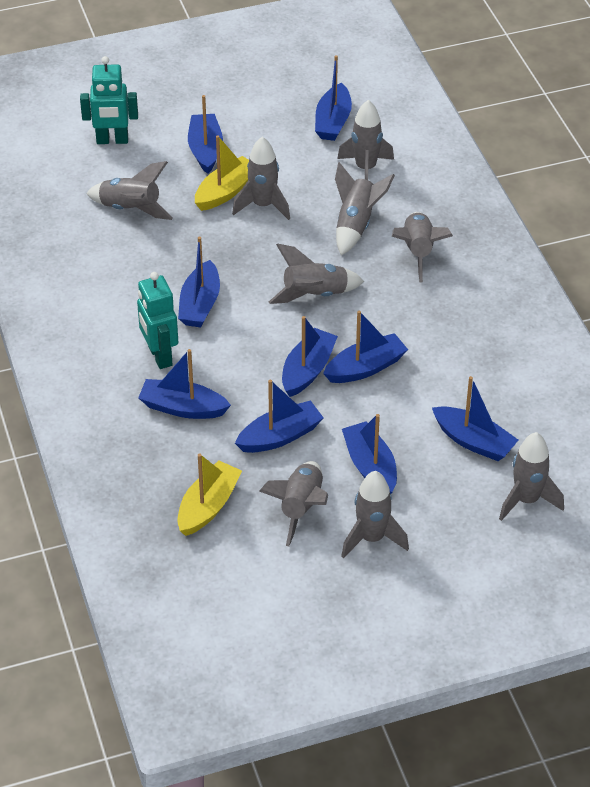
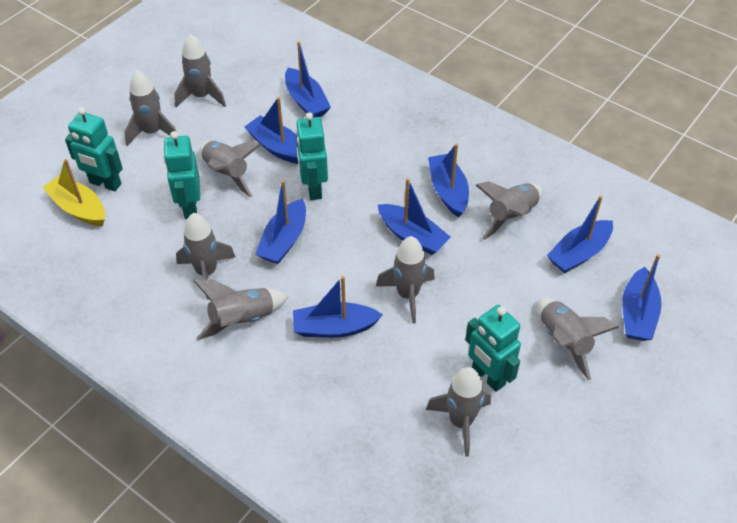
blue boat: [138,349,231,419] [178,237,220,327] [188,95,223,174] [235,380,323,453] [282,316,338,397] [315,55,352,141] [323,311,408,383] [342,414,397,494] [432,376,518,461] = 9 -> [245,97,298,164] [256,180,306,264] [285,41,331,117] [293,276,383,338] [378,178,451,255] [428,143,469,217] [547,195,613,273] [622,254,662,341] = 8
turquoise robot: [80,56,138,144] [137,272,179,369] = 2 -> [65,107,123,191] [164,131,200,219] [296,112,328,200] [465,305,521,392] = 4
yellow boat: [177,454,242,536] [195,135,249,211] = 2 -> [42,159,105,226] = 1

